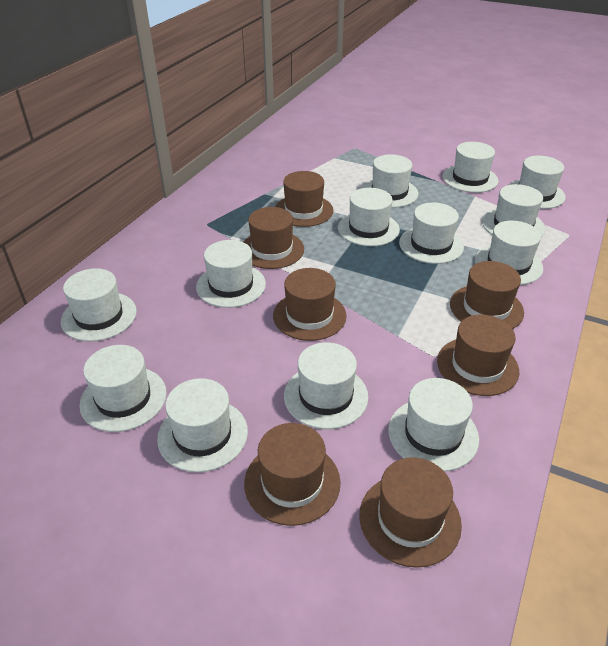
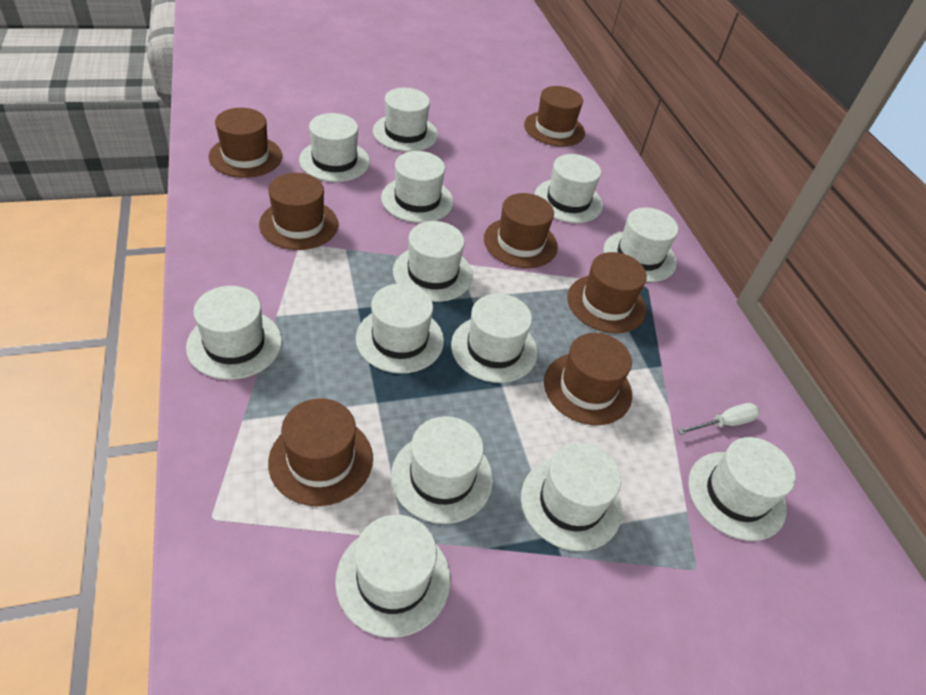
white screwdriver: none = 0 -> [678,403,760,435] = 1

